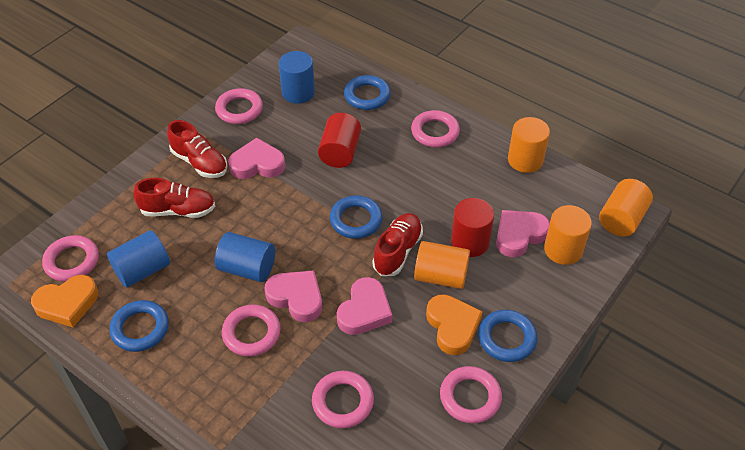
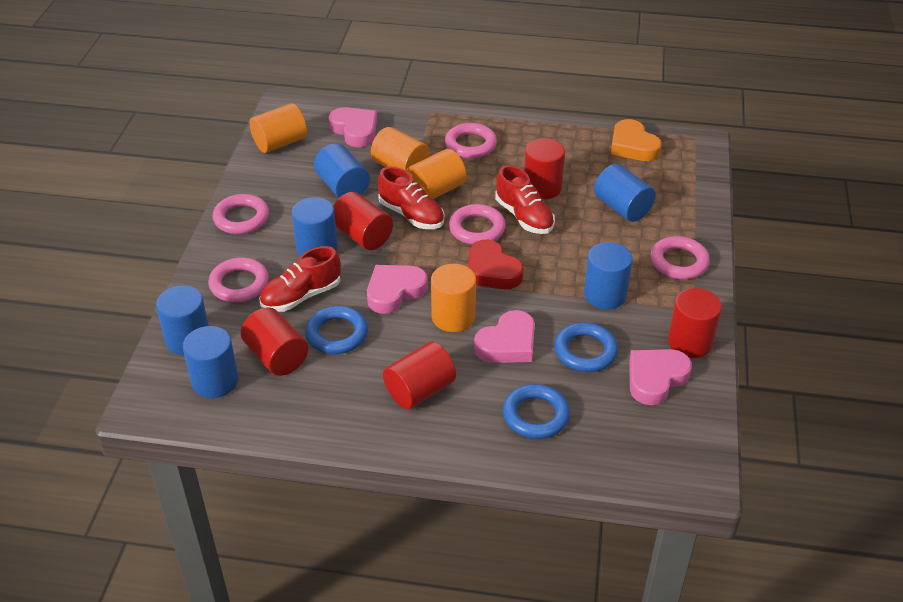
blue cylinder: [107,230,170,288] [215,232,275,282] [279,51,315,104] = 3 -> [156,286,209,355] [183,326,239,398] [292,197,338,256] [314,144,370,198] [584,242,633,309] [594,164,656,222] = 6
blue ring: [109,300,169,352] [330,195,383,239] [344,75,391,110] [478,310,538,362] = 4 -> [305,306,368,354] [503,384,570,439] [554,322,618,372] = 3
orange heart: [31,275,98,327] [426,294,483,355] = 2 -> [611,119,662,161] = 1
pink ring: [42,235,99,282] [215,88,263,124] [222,304,281,357] [312,371,374,428] [411,110,460,147] [440,366,502,423] = 6 -> [208,258,269,302] [212,194,269,234] [445,123,497,158] [449,204,506,245] [650,236,710,279] = 5
red cylinder: [318,113,361,168] [451,198,494,257] = 2 -> [241,307,308,376] [333,192,393,250] [383,341,456,409] [524,138,565,199] [668,288,722,358] = 5
red heart: none = 0 -> [468,240,524,289] = 1

